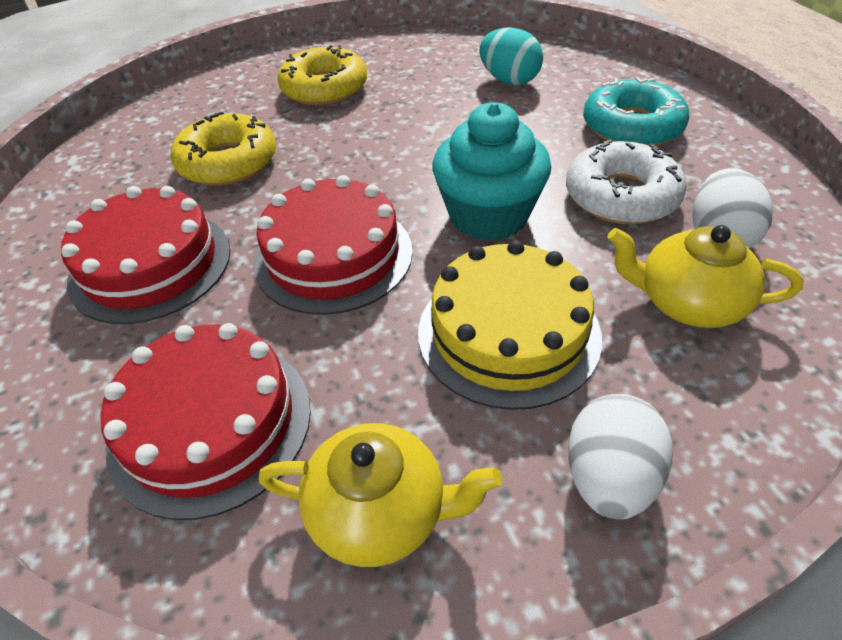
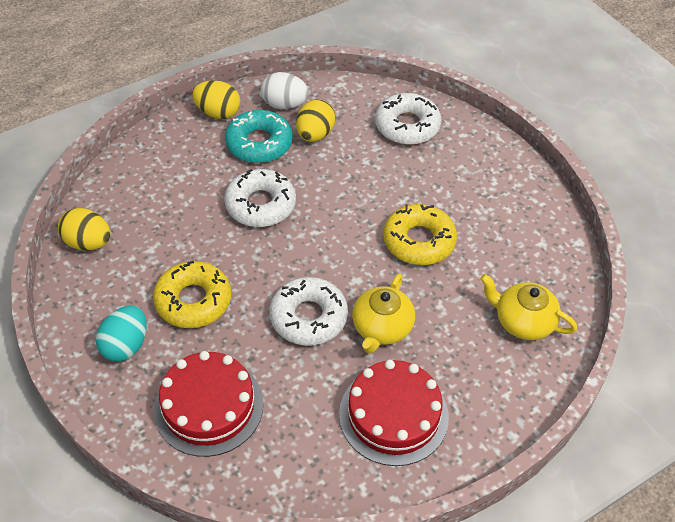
red cake: [61,186,231,324] [101,323,311,520] [253,175,413,315] = 3 -> [154,351,264,457] [339,360,449,466] = 2
turquoise cupcake: [432,102,551,241] = 1 -> none = 0
white donut: [566,139,687,225] = 1 -> [224,169,296,227] [270,277,348,346] [375,93,441,145] = 3
white egg: [568,394,673,519] [692,168,773,248] = 2 -> [261,72,309,109] = 1
yellow cake: [418,240,602,410] = 1 -> none = 0
yellow egg: none = 0 -> [58,208,111,251] [192,80,240,119] [296,99,335,142] = 3

